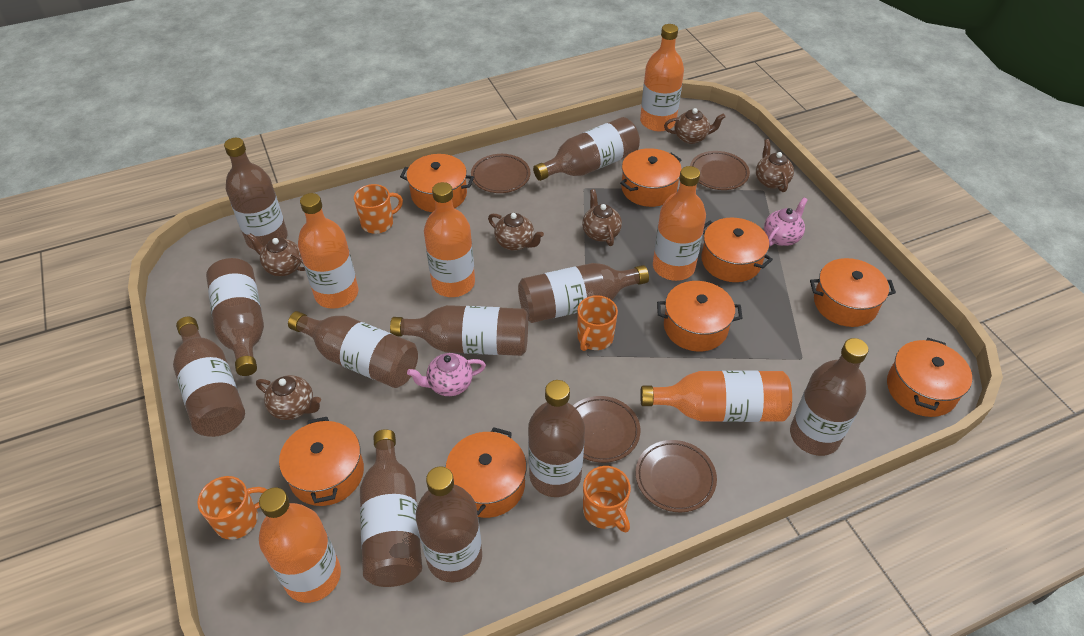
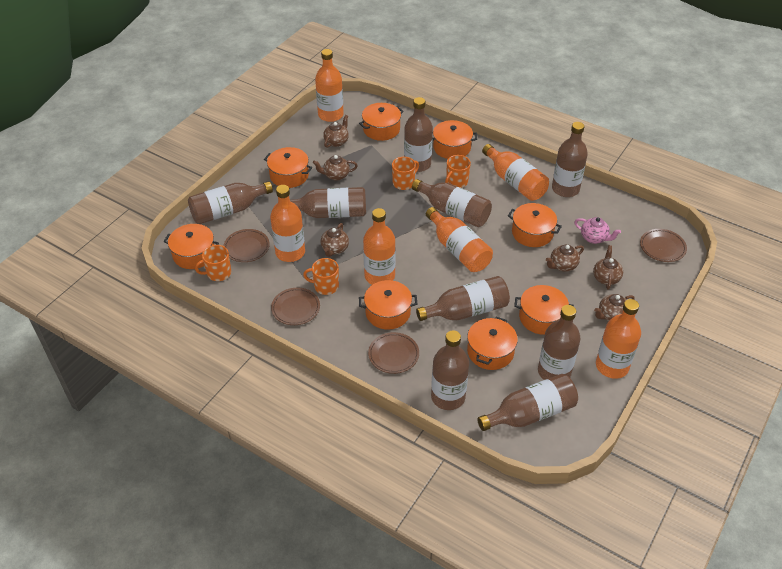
brown bottle: [173,317,245,437] [206,258,264,376] [224,138,288,250] [288,311,418,388] [360,429,422,587] [390,305,528,356] [416,466,482,582] [518,263,649,323] [528,380,585,497] [533,117,640,181] [790,338,869,456] = 11 -> [188,181,273,224] [290,187,366,218] [404,97,433,172] [412,179,492,227] [416,276,510,321] [431,330,469,410] [477,374,578,431] [538,305,581,380] [552,122,588,197] = 9
pink teapot: [407,353,486,396] [764,198,808,246] = 2 -> [574,217,621,244] = 1

